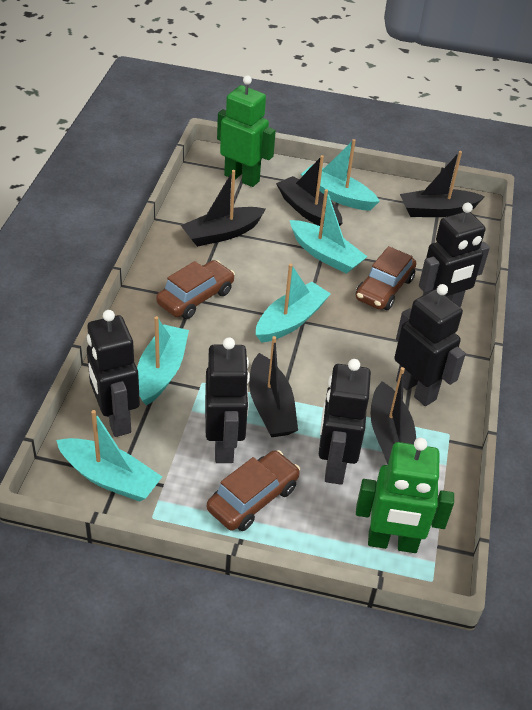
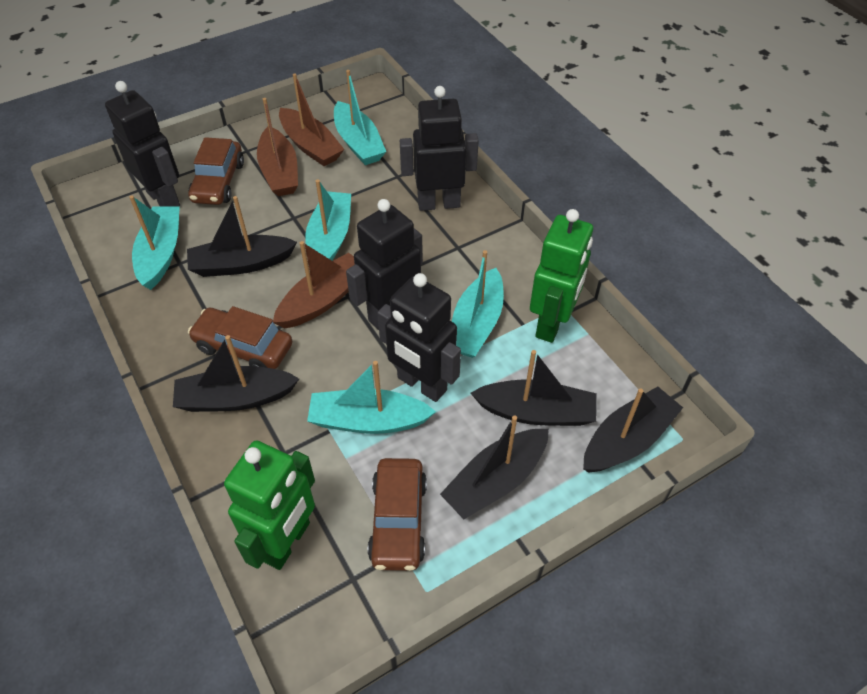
black robot: [87,310,140,437] [205,337,250,463] [319,359,371,485] [394,284,466,406] [419,203,490,307] = 5 -> [105,81,180,207] [346,199,423,330] [377,273,461,402] [400,86,479,211] = 4
brown boat: none = 0 -> [257,98,298,196] [273,241,355,328] [279,73,344,166] = 3

